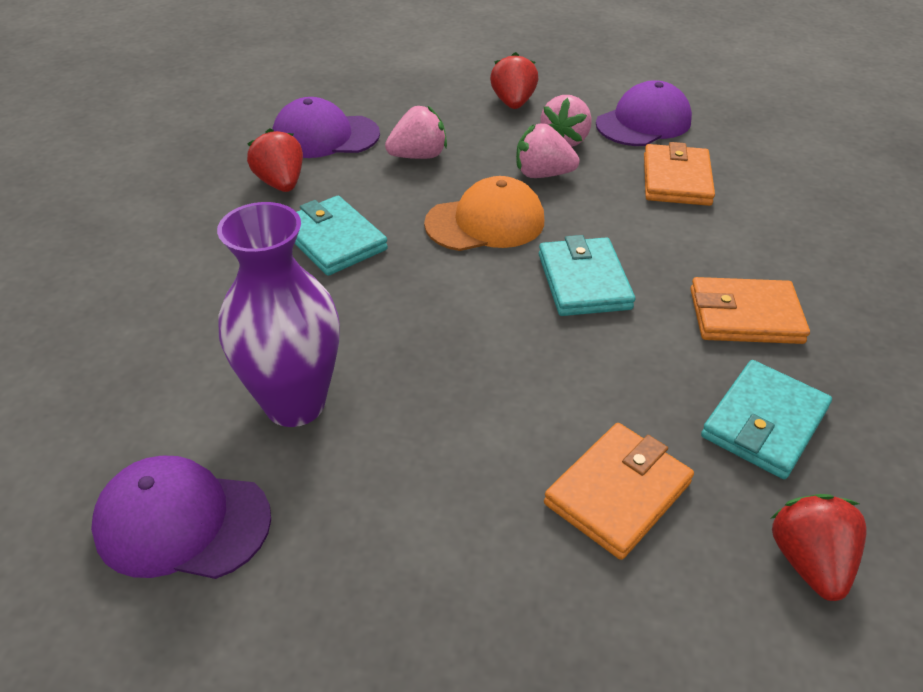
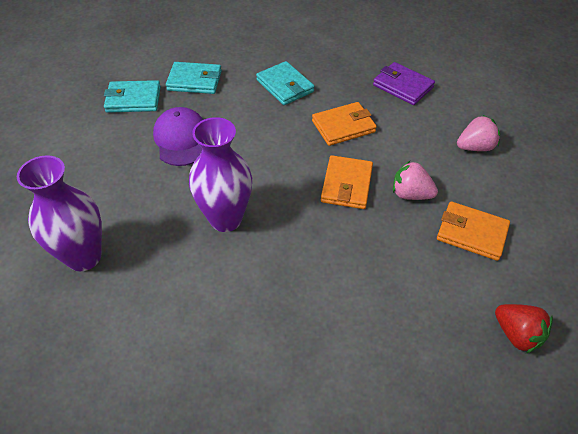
orange cap: [424,176,544,251] = 1 -> none = 0
pink strawberry: [385,106,447,159] [516,123,579,178] [540,95,592,147] = 3 -> [393,161,438,200] [457,115,500,151] = 2
purple cap: [91,456,271,579] [272,97,380,158] [596,80,692,146] = 3 -> [153,107,203,166] = 1
purple vase: [217,202,340,427] = 1 -> [17,155,102,271] [189,117,252,232] = 2
purple wallet: none = 0 -> [373,62,435,105] = 1
red strawberry: [247,128,303,192] [490,52,538,109] [770,494,866,601] = 3 -> [495,304,553,353] = 1

